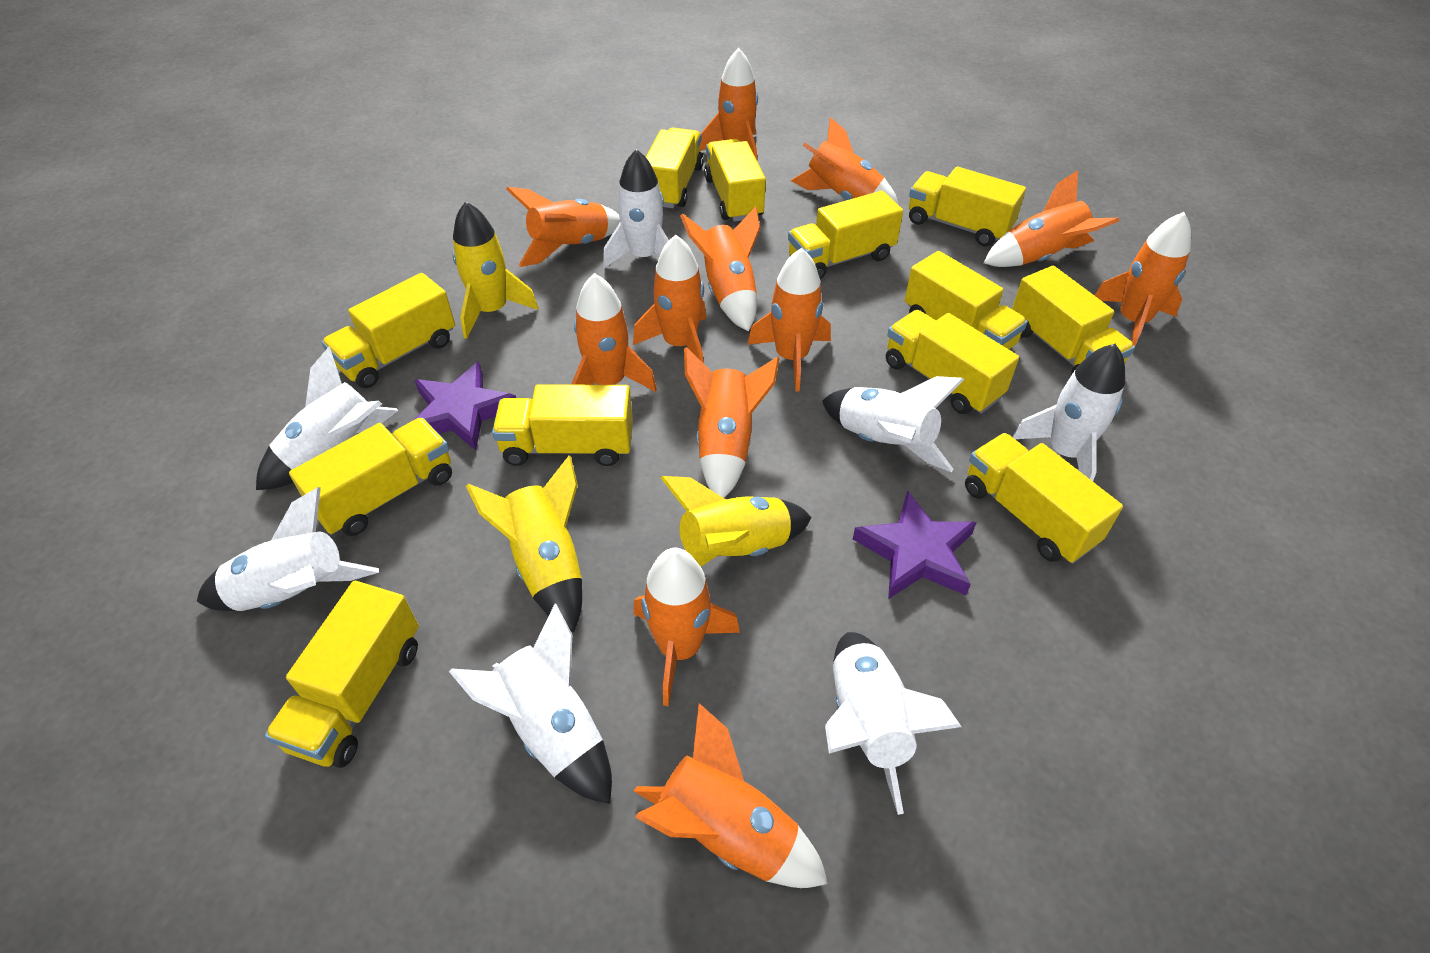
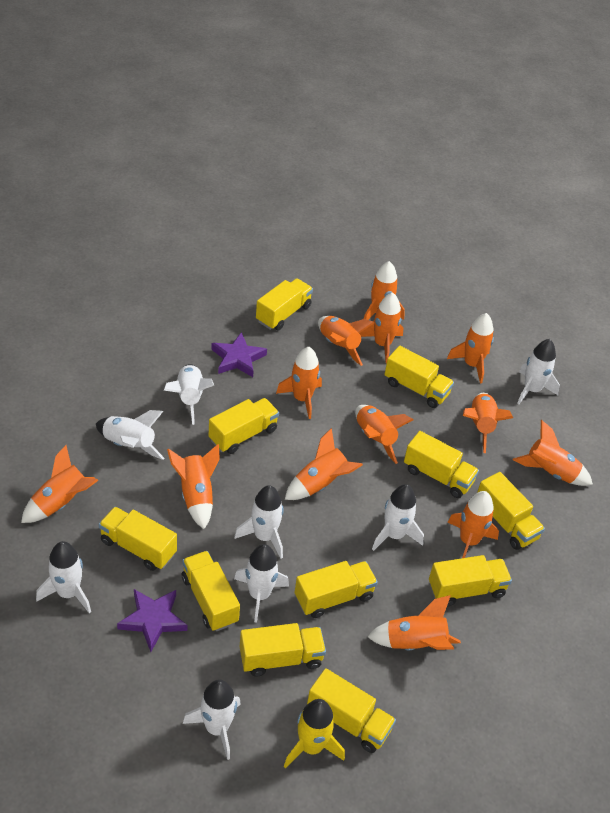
orange rocket: [506,187,620,267] [571,273,657,392] [633,235,706,364] [634,548,740,706] [634,703,828,888] [680,207,760,331] [684,347,780,498] [700,48,758,160] [748,248,831,392] [791,117,899,205] [984,170,1119,267] [1094,212,1191,346] = 12 -> [21,445,99,523] [167,444,220,529] [276,346,322,419] [285,428,363,500] [318,316,374,366] [355,405,413,464] [360,292,403,363] [364,261,405,320] [367,595,461,650] [447,313,494,384] [447,491,499,558] [463,393,513,453] [513,420,593,486] = 13
white rocket: [197,487,379,611] [256,347,399,490] [449,604,612,804] [603,149,669,269] [822,376,964,472] [825,632,962,815] [1012,344,1125,481] = 7 -> [36,541,91,613] [96,410,164,460] [164,364,214,425] [183,679,241,760] [234,485,284,559] [234,544,289,623] [372,484,424,551] [517,339,560,404] = 8
yellow rocket: [453,201,539,339] [466,456,582,632] [661,476,812,567] = 3 -> [284,699,345,769] = 1
yellow truck: [265,581,419,768] [289,418,452,536] [322,273,455,388] [492,384,633,466] [646,128,704,208] [704,139,766,222] [788,191,903,279] [886,310,1019,414] [905,251,1028,349] [909,166,1026,247] [965,433,1123,564] [1012,266,1135,374] = 12 -> [99,507,177,571] [182,551,240,631] [209,398,279,454] [240,623,326,677] [256,278,313,330] [295,561,378,618] [307,668,396,753] [385,346,454,408] [404,431,479,498] [429,555,512,606] [477,472,545,550] = 11

